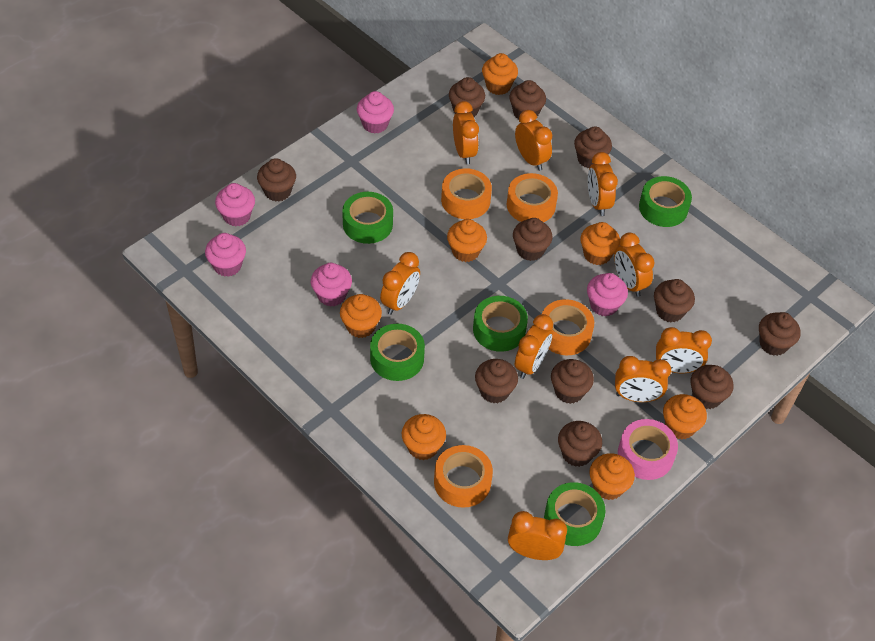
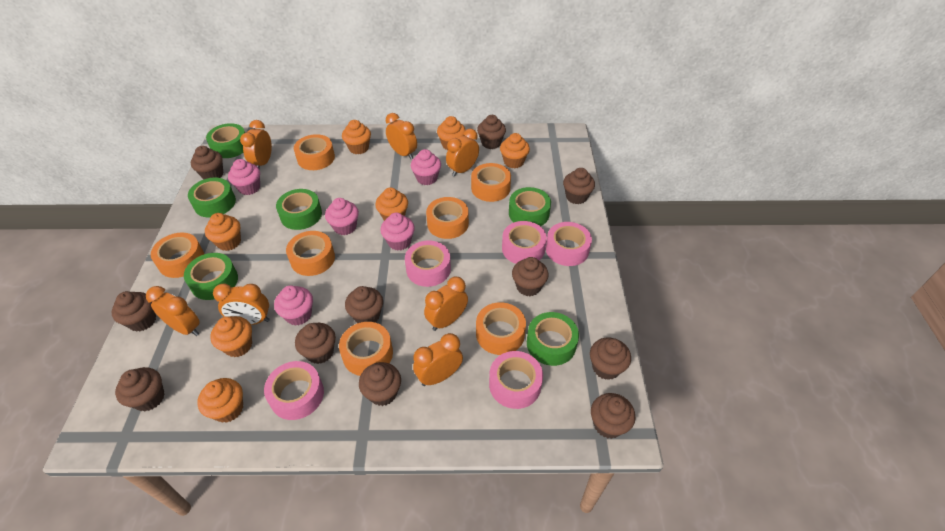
green tape: [342,192,393,244] [370,324,425,381] [473,296,528,352] [544,482,606,546] [639,176,692,227] = 5 -> [184,253,238,300] [188,178,236,217] [206,123,245,158] [276,189,322,230] [509,187,551,226] [527,312,579,366] = 6
orange clock: [380,252,420,315] [453,101,479,164] [508,511,567,560] [515,110,552,171] [515,314,553,379] [588,152,618,216] [614,232,655,297] [615,356,671,402] [656,327,712,373] = 9 -> [146,286,200,336] [213,284,270,325] [240,120,272,168] [386,113,417,159] [413,333,463,386] [424,277,468,331] [446,129,479,177] = 7
orange tape: [434,445,493,508] [441,168,492,219] [507,173,558,222] [542,299,594,355] = 4 -> [151,232,204,278] [286,231,335,276] [294,134,335,170] [339,322,393,376] [426,197,469,239] [471,163,511,202] [476,302,526,355] = 7
pink tape: [618,419,678,480] = 1 -> [264,361,324,420] [405,240,451,287] [489,351,543,409] [502,221,547,264] [546,222,592,266] = 5

